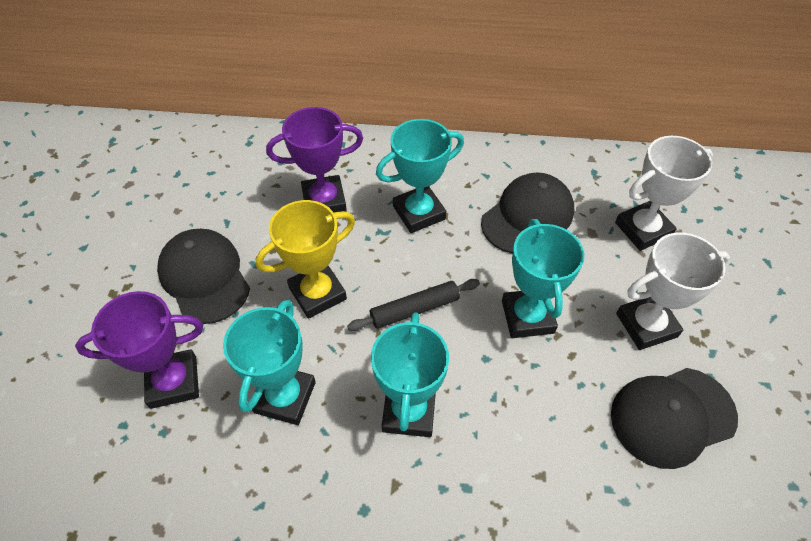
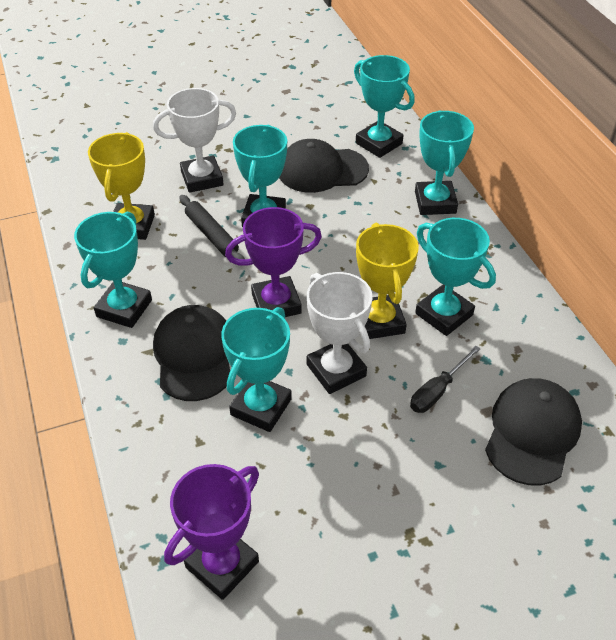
black screwdriver: none = 0 -> [410,346,481,413] = 1
turquoise trophy: [223,300,316,425] [371,312,449,437] [376,119,464,233] [502,219,584,338] = 4 -> [74,212,152,328] [221,307,292,432] [233,125,287,227] [354,55,415,158] [415,110,474,215] [415,218,496,336] = 6
yellow trophy: [256,200,355,319] = 1 -> [88,132,155,240] [356,223,419,339] = 2

